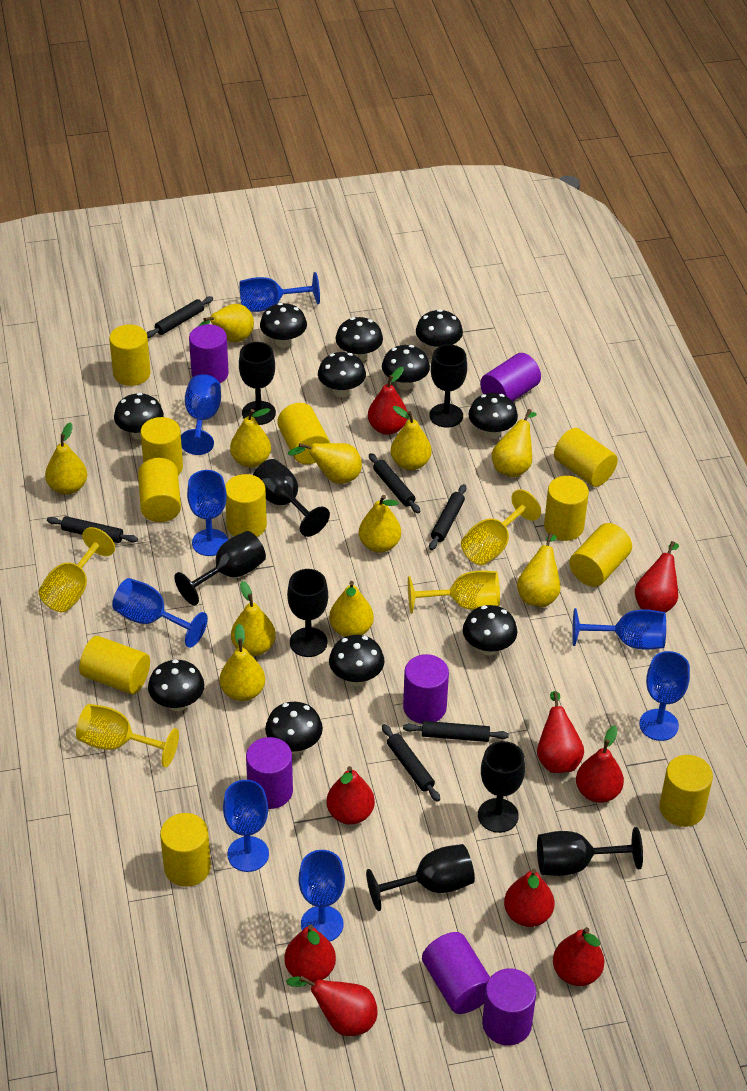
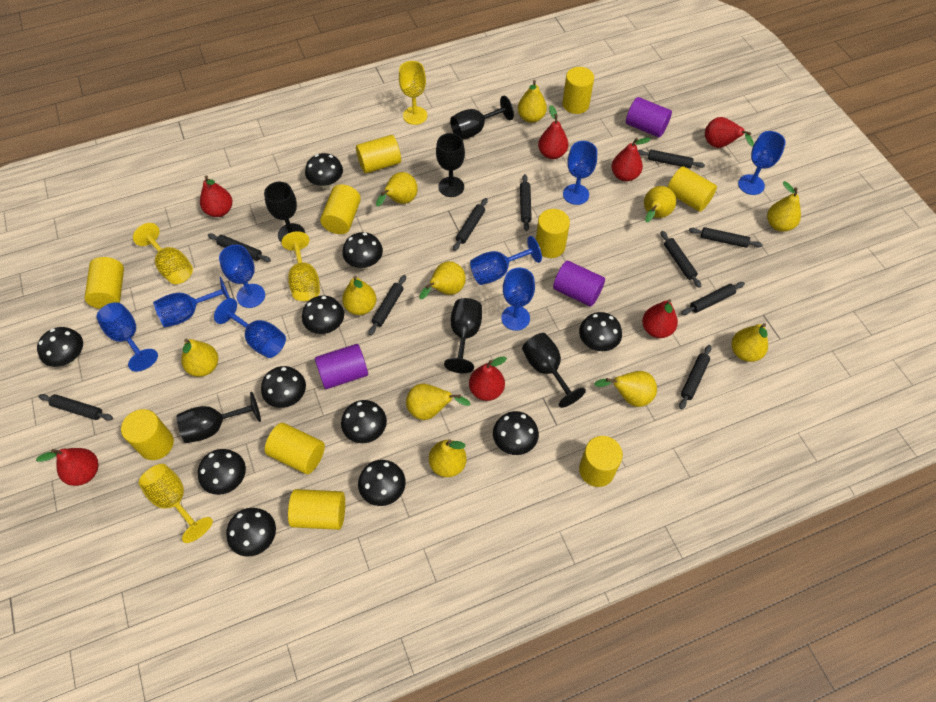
black goblet: [174,531,266,605] [239,342,276,425] [253,459,330,537] [287,569,328,657] [366,844,475,911] [429,344,467,428] [478,741,525,833] [537,827,643,876] = 8 -> [176,392,261,443] [264,182,305,242] [436,133,465,197] [444,298,482,373] [450,96,514,139] [522,333,586,408] = 6
black rolling pin: [47,516,138,543] [147,296,213,338] [369,453,420,513] [382,724,440,802] [403,721,509,742] [429,484,466,550] = 6 -> [38,394,113,421] [208,233,271,262] [369,275,406,335] [453,198,488,251] [520,174,532,231] [638,150,705,168] [661,231,701,288] [679,345,712,409] [681,282,745,315] [689,227,763,248] = 10
purple cylinder: [189,324,229,383] [246,737,293,809] [403,654,449,724] [422,932,490,1014] [480,353,541,401] [482,968,536,1046] = 6 -> [315,344,368,389] [553,261,605,307] [626,97,672,137] = 3
red pear: [284,924,336,983] [286,976,377,1036] [326,766,375,825] [368,367,408,435] [504,869,554,927] [537,691,584,773] [553,927,604,986] [576,726,624,803] [635,541,679,613] = 9 -> [36,448,99,486] [200,175,232,217] [469,357,507,401] [538,105,568,159] [612,138,651,181] [642,299,678,338] [705,117,754,148] = 7
yellow cylinder: [79,636,150,694] [109,325,151,386] [138,458,181,522] [140,417,183,475] [160,813,211,887] [225,474,267,537] [277,403,330,464] [544,476,589,541] [554,428,618,487] [569,523,632,587] [660,755,713,827] = 11 -> [85,257,124,309] [121,409,174,460] [265,423,325,474] [288,489,345,530] [320,184,361,234] [356,135,401,174] [536,209,570,258] [562,67,594,114] [579,436,623,487] [668,166,717,212] = 10

